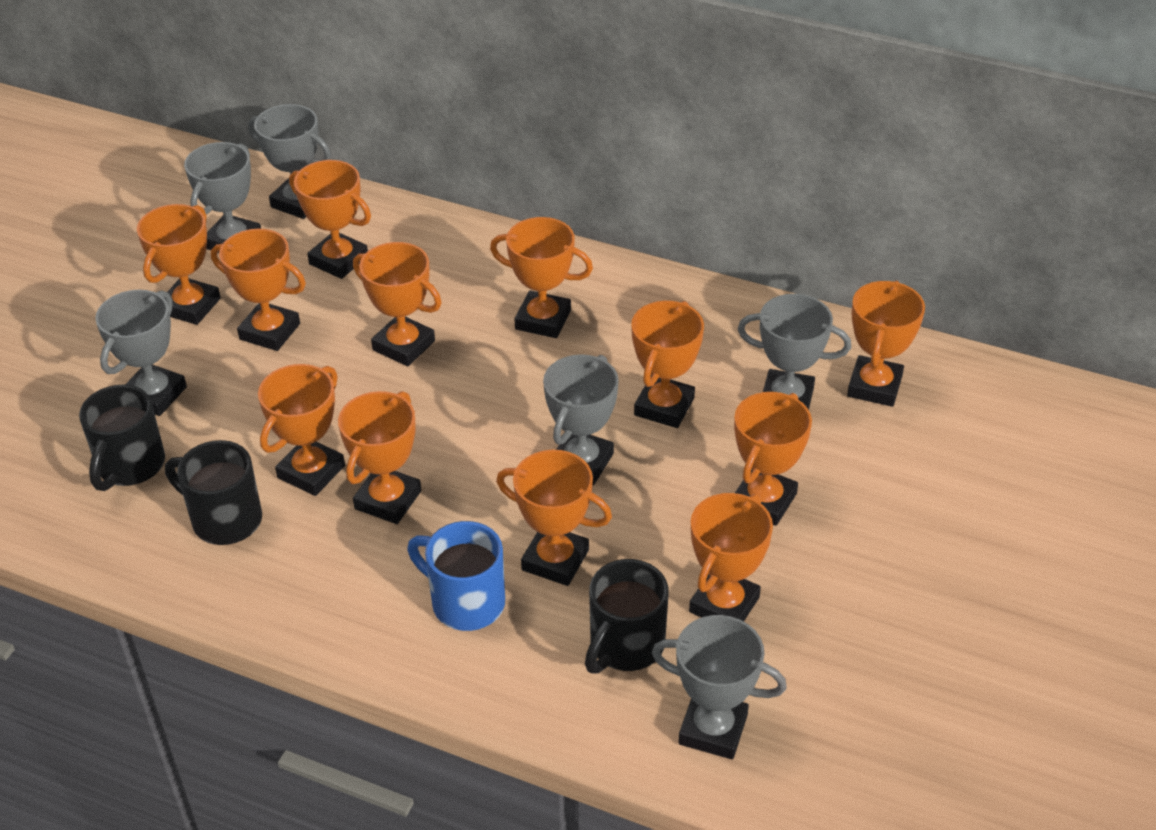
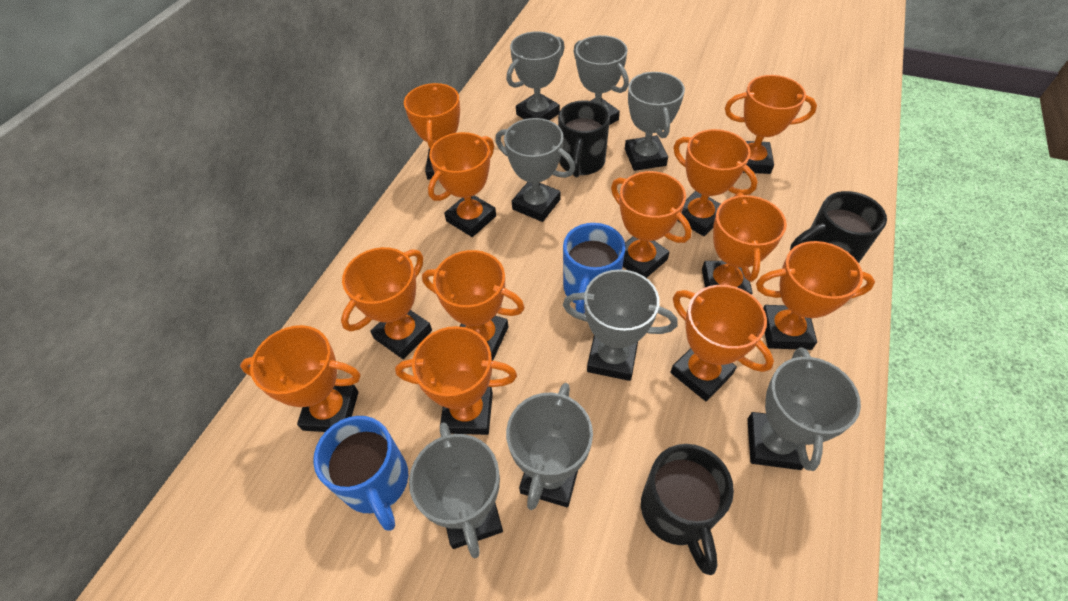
blue mug: [407,521,505,631] = 1 -> [313,416,409,531] [563,223,626,314] = 2
grey trophy: [95,290,187,416] [184,142,261,253] [248,104,331,219] [543,354,619,485] [652,615,787,759] [738,294,851,410] = 6 -> [409,422,503,558] [495,118,575,222] [506,31,565,120] [506,383,593,510] [563,269,678,381] [574,35,629,125] [625,72,685,171] [748,347,861,471] = 8

